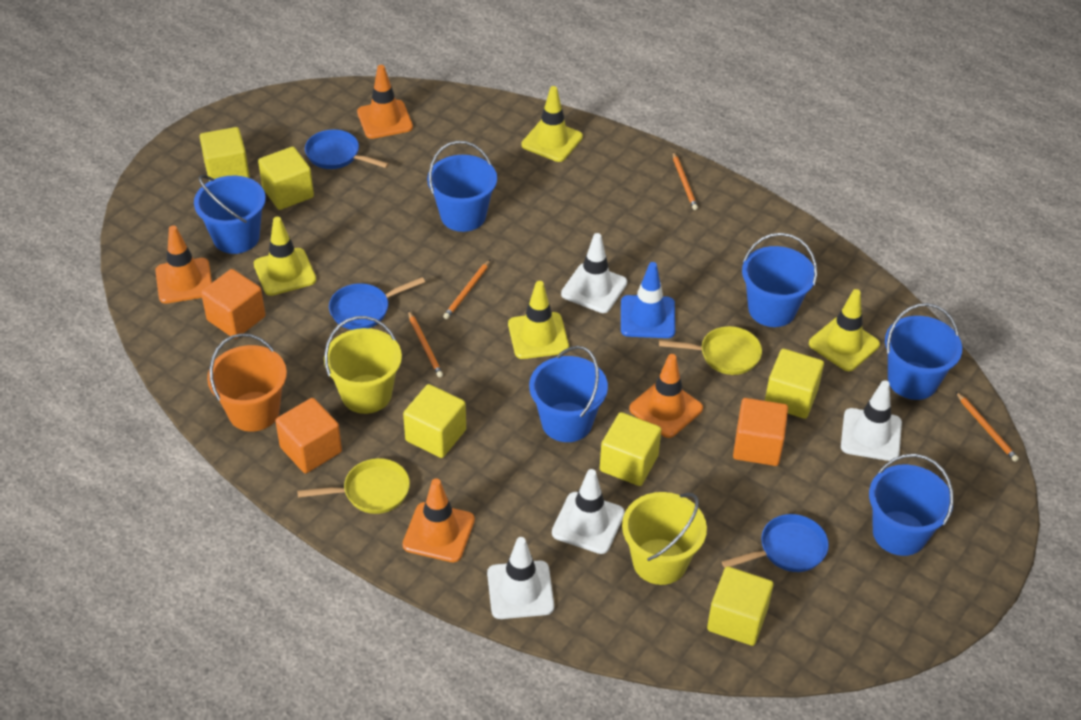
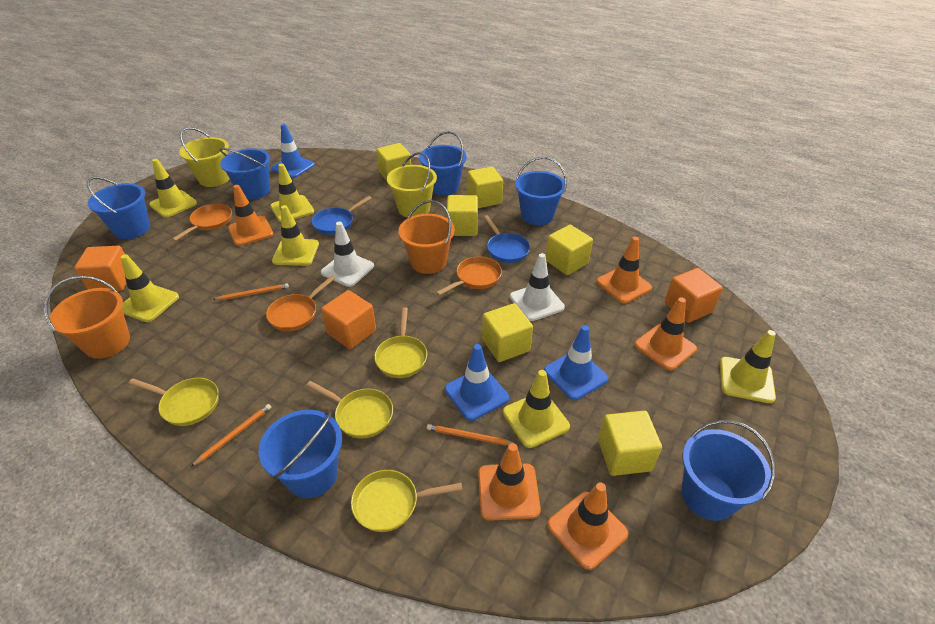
blue pan: [305,129,389,169] [329,277,425,330] [722,514,829,572] = 3 -> [311,196,372,235] [484,215,530,263] = 2
blue traffic cone: [621,262,675,338] = 1 -> [271,124,315,178] [445,344,509,421] [544,325,608,400] = 3
orange bucket: [207,333,287,432] = 1 -> [44,276,130,359] [398,200,455,274] = 2
orange pan: none = 0 -> [172,204,232,241] [266,276,335,331] [436,257,502,296] = 3
orange pencil: [408,311,443,378] [443,259,491,319] [673,152,698,210] [956,392,1019,462] = 4 -> [191,404,272,467] [213,284,289,300] [427,424,517,446] = 3
orange traffic cone: [155,225,212,304] [357,65,413,139] [402,479,475,562] [629,354,703,438] = 4 -> [228,185,273,246] [478,443,541,521] [547,482,628,570] [596,237,652,304] [634,297,697,371] = 5
white traffic cone: [487,537,554,619] [552,469,625,554] [561,233,627,313] [841,380,902,461] = 4 -> [321,221,374,287] [510,253,565,321] = 2
yellow pan: [297,458,410,514] [659,326,762,375] = 2 -> [129,378,219,426] [306,381,393,438] [351,470,463,532] [374,307,427,378] = 4
yellow traffic cone: [254,217,316,296] [508,281,569,359] [521,86,583,162] [809,289,880,371] = 4 -> [121,254,179,322] [149,159,197,218] [270,164,314,222] [272,205,319,266] [503,370,570,448] [720,330,776,403] = 6

